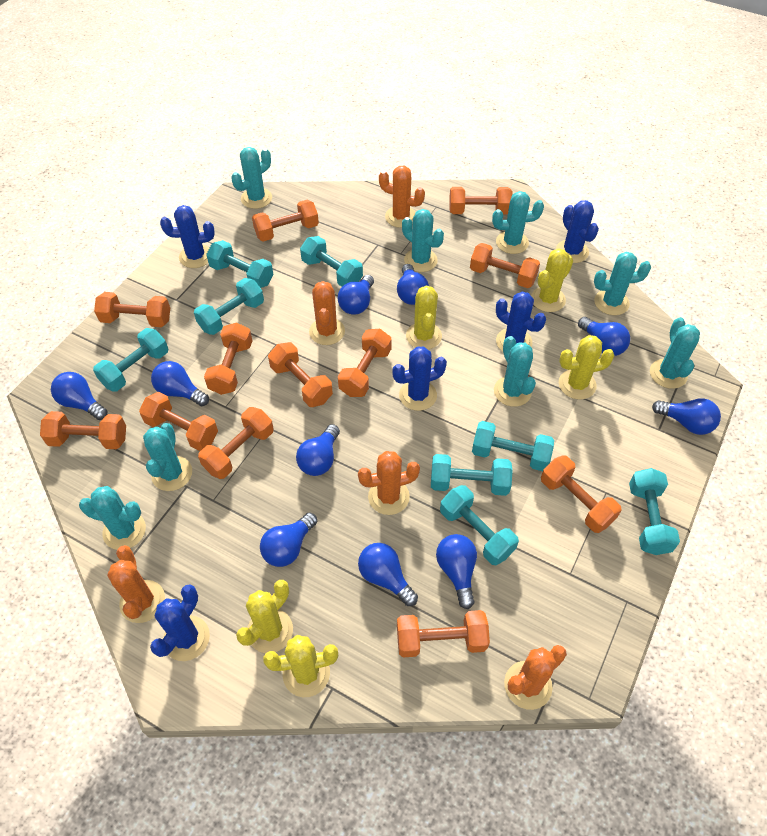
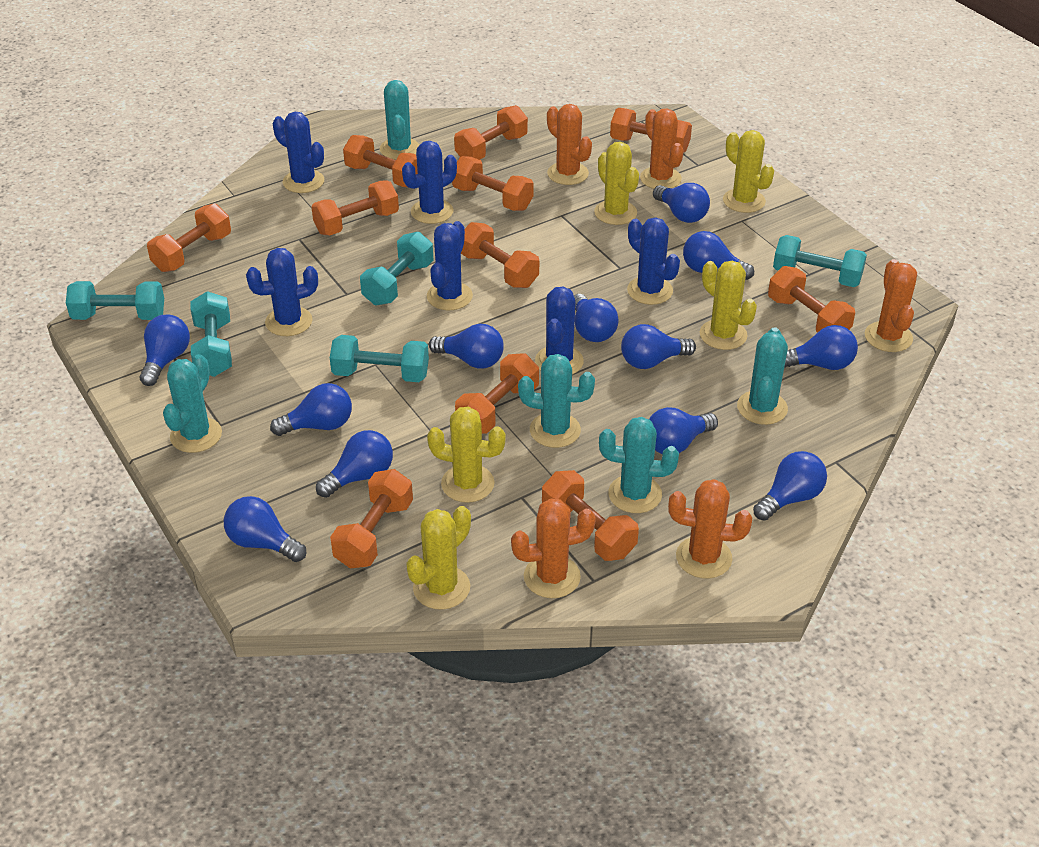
blue cactus: [150,584,210,661] [160,205,215,268] [392,347,447,411] [496,292,546,351] [556,200,599,263] = 5 -> [246,248,318,336] [273,112,324,193] [402,141,457,224] [427,221,473,310] [535,286,584,375] [627,217,680,305] = 6
blue light bulb: [51,372,107,420] [151,361,209,406] [260,512,317,567] [296,424,340,476] [338,275,374,315] [358,543,418,606] [397,264,429,305] [436,534,477,609] [578,317,630,356] [652,398,721,435] = 10 -> [140,314,190,386] [224,496,306,562] [270,383,352,436] [316,430,393,498] [429,324,504,369] [574,294,619,342] [621,324,696,369] [649,407,718,454] [653,183,710,223] [683,231,754,280] [753,451,827,521] [784,325,858,370] = 12
orange dumbbell: [40,411,126,449] [94,292,170,327] [139,392,218,451] [198,407,274,479] [204,322,253,395] [252,200,319,242] [268,342,333,407] [338,329,392,397] [397,610,490,658] [449,187,512,214] [470,243,540,288] [541,455,622,533] = 12 -> [147,203,231,272] [312,181,399,235] [330,469,413,568] [343,135,418,187] [452,156,533,211] [454,105,528,160] [455,353,539,434] [461,222,539,288] [542,470,639,561] [610,108,692,153] [768,266,855,333] = 11
turquoise cactus: [79,486,146,550] [143,423,192,491] [231,147,272,209] [402,209,444,272] [492,191,544,254] [494,336,536,407] [594,252,651,315] [650,317,700,389] = 8 -> [163,354,222,453] [380,80,419,160] [518,354,595,448] [599,417,679,513] [737,327,788,425] = 5
turquoise dumbbell: [93,328,168,392] [194,278,264,335] [206,240,273,288] [300,236,363,287] [431,454,513,496] [440,485,519,565] [472,421,554,471] [629,468,680,555] = 8 -> [66,281,164,320] [190,291,232,377] [330,335,429,382] [360,232,434,305] [773,235,867,287] = 5

